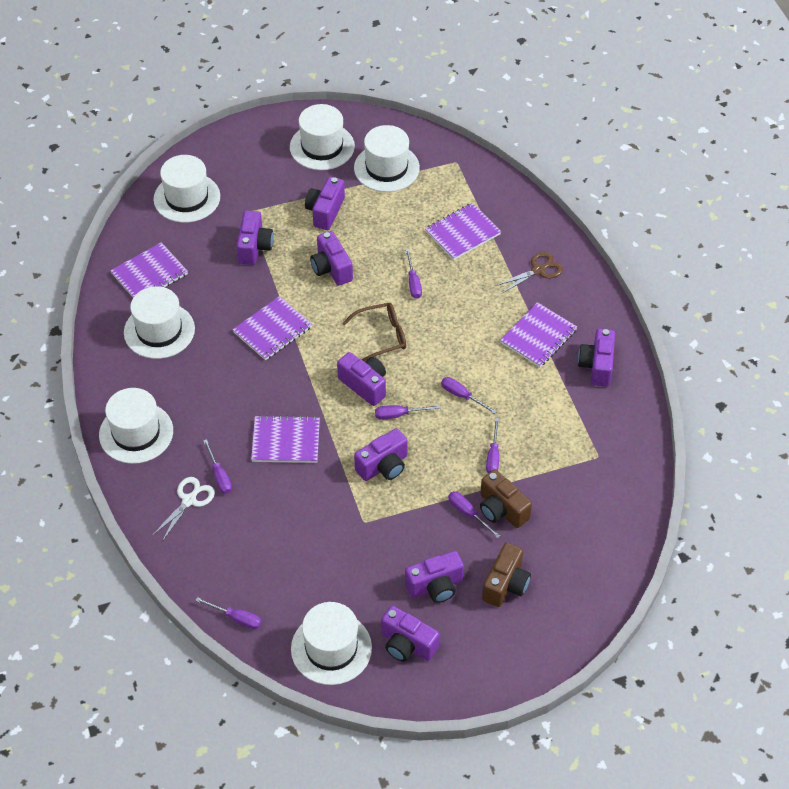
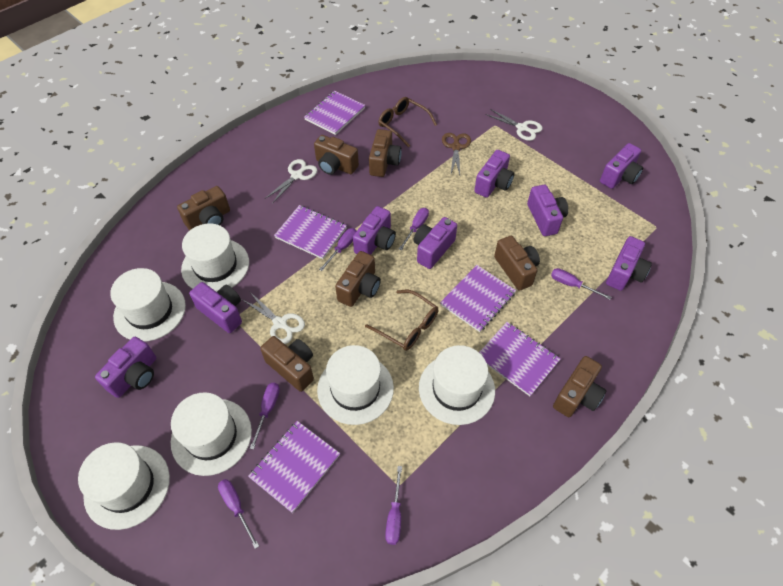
brown camera: [480,470,532,528] [482,543,531,607] = 2 -> [177,186,230,230] [260,336,314,392] [314,135,359,175] [335,251,381,307] [369,129,402,177] [494,236,540,291] [553,356,606,417] = 7
brown glasses: [342,303,406,361] = 1 -> [365,290,438,351] [378,97,437,147] = 2
purple screwdriver: [195,597,262,629] [203,439,232,494] [375,405,441,420] [406,249,422,299] [441,377,497,414] [448,491,500,539] [486,418,499,473] = 7 -> [218,479,259,549] [250,383,280,450] [319,228,357,271] [385,466,402,545] [399,208,429,250] [551,268,611,300] = 6
white scissors: [152,477,215,542] = 1 -> [243,292,305,344] [265,159,317,204] [485,109,543,141] = 3

